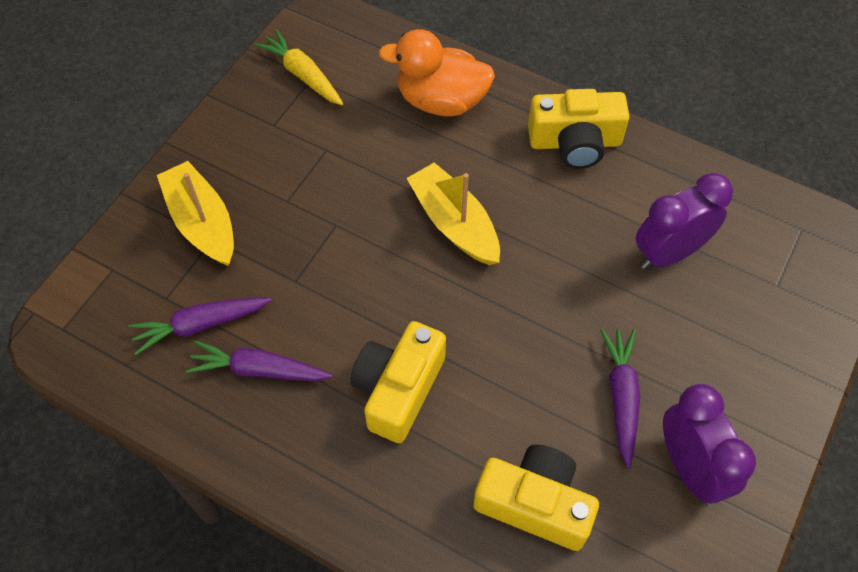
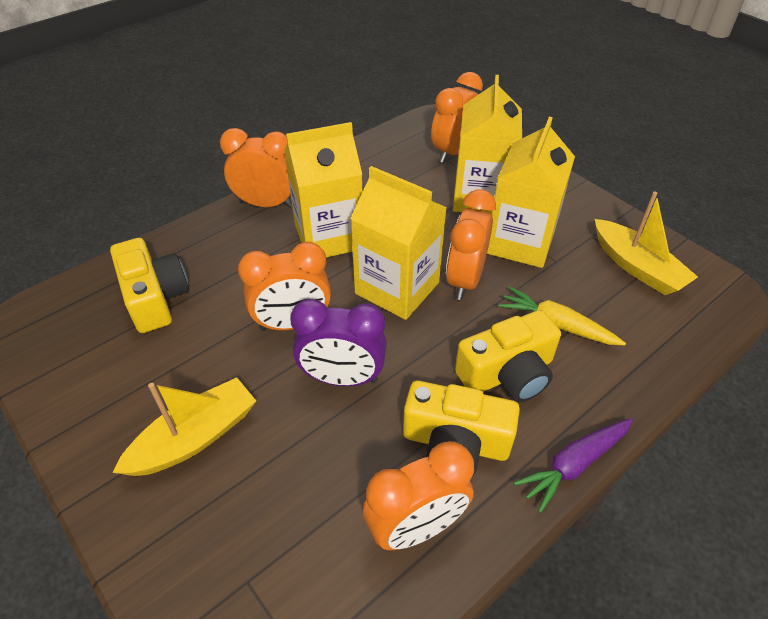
orange clock: none = 0 -> [220,128,292,207] [238,242,331,331] [363,441,474,550] [431,72,483,163] [446,189,496,300] = 5
orange duck: [378,30,495,117] = 1 -> none = 0
purple carrot: [128,298,271,355] [186,341,333,381] [600,329,640,468] = 3 -> [514,418,633,513] = 1
purple clock: [636,173,733,269] [663,384,756,504] = 2 -> [290,299,387,386] = 1
yellow carton: none = 0 -> [284,122,362,258] [350,166,447,320] [453,75,522,214] [487,117,575,268] = 4

